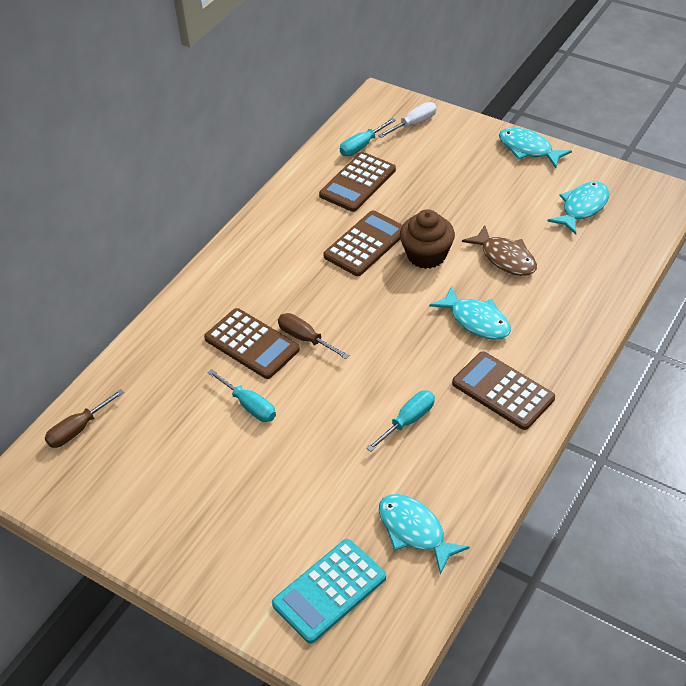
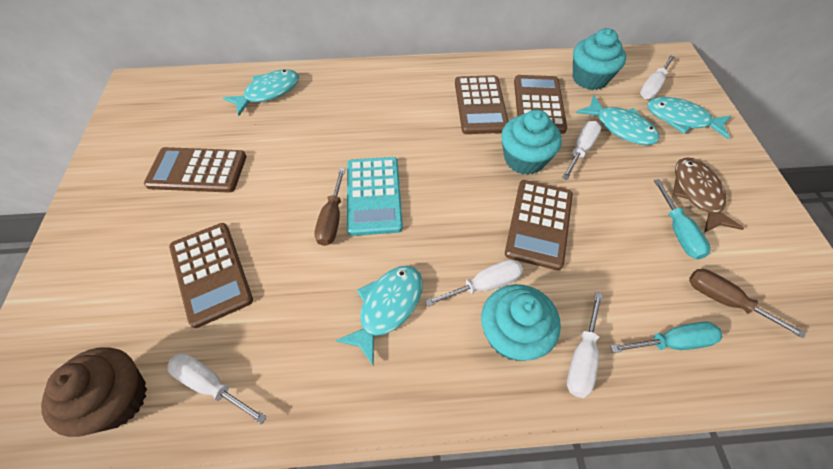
brown calculator: [204,308,300,379] [319,152,396,212] [323,210,402,276] [452,351,555,430] = 4 -> [144,147,246,193] [169,223,253,328] [455,75,508,134] [505,180,573,270] [514,75,567,134] = 5
turquoise cupcake: none = 0 -> [481,284,561,361] [501,110,562,175] [573,28,626,90] = 3
turquoise screwdriver: [208,369,276,422] [340,118,396,156] [366,391,435,452] = 3 -> [610,322,722,353] [654,179,711,260] = 2
white screwdriver: [378,102,437,138] = 1 -> [167,353,267,424] [425,259,523,307] [562,121,601,180] [567,292,603,398] [640,55,675,99] = 5

